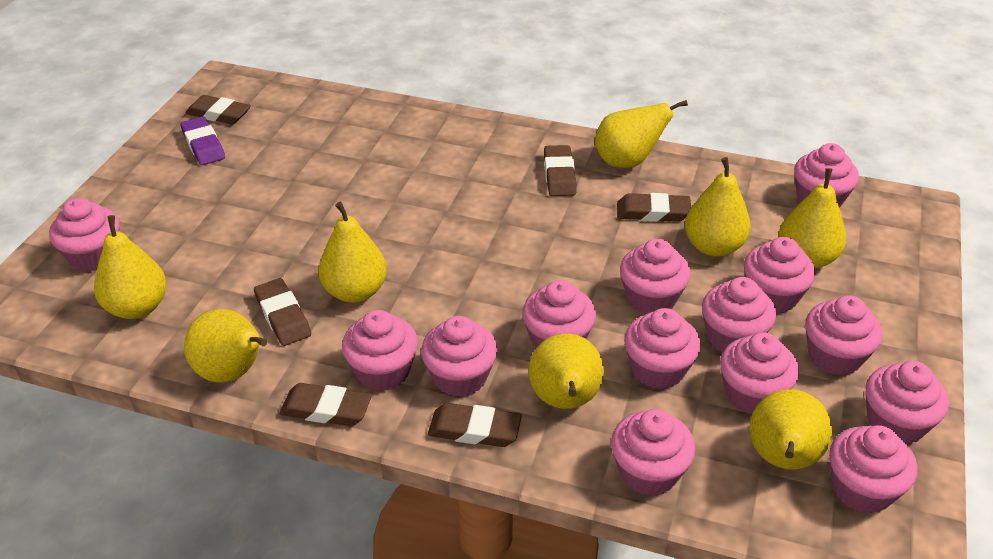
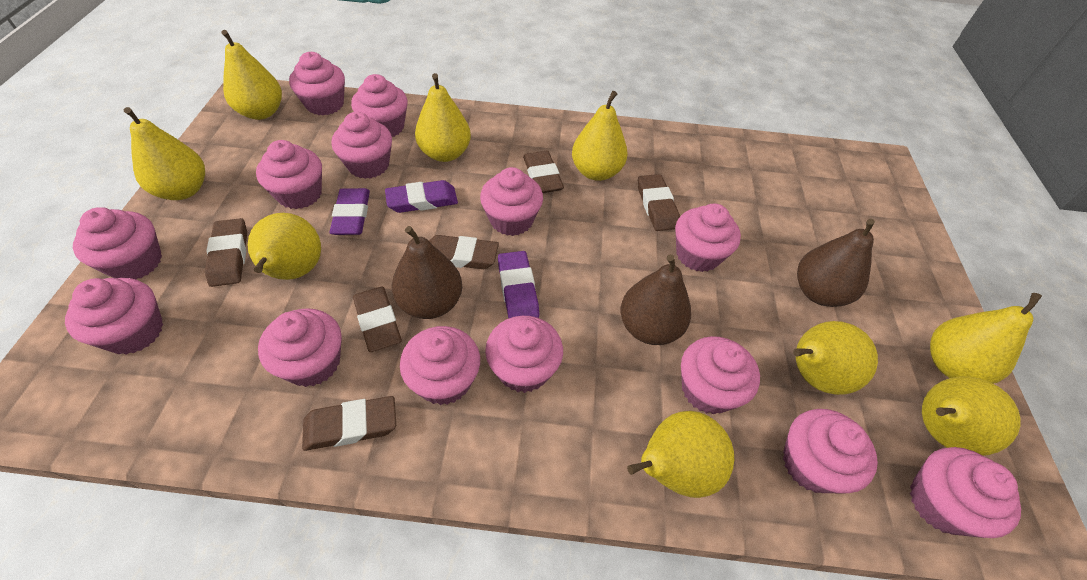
brown pear: none = 0 -> [392,226,462,319] [620,254,691,345] [797,219,875,307] = 3
purple eraser: [180,117,225,165] = 1 -> [329,188,370,235] [385,180,458,213] [498,251,539,318] = 3
yellow pear: [94,215,167,319] [184,309,267,382] [319,202,387,303] [528,333,604,409] [595,100,688,168] [685,157,751,257] [750,389,832,470] [778,168,846,269] = 8 -> [124,107,205,200] [221,30,282,120] [248,213,321,280] [415,73,471,162] [572,91,627,181] [627,411,734,498] [793,321,878,395] [922,377,1020,456] [930,293,1042,384] = 9

